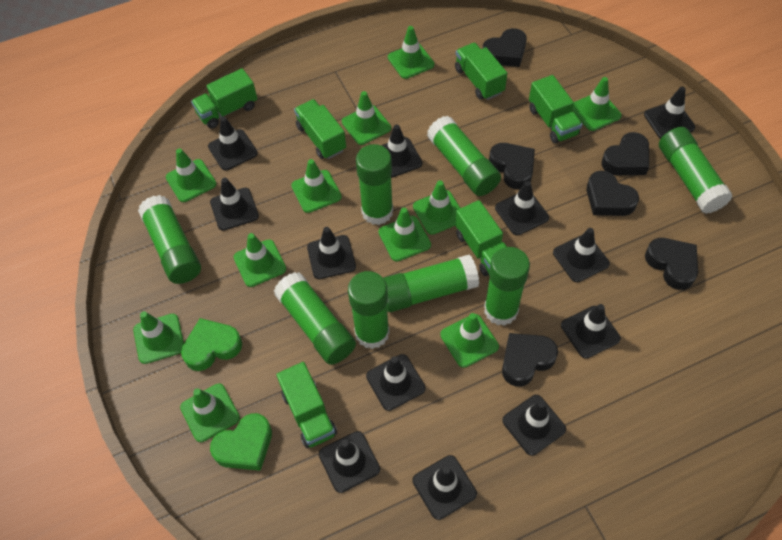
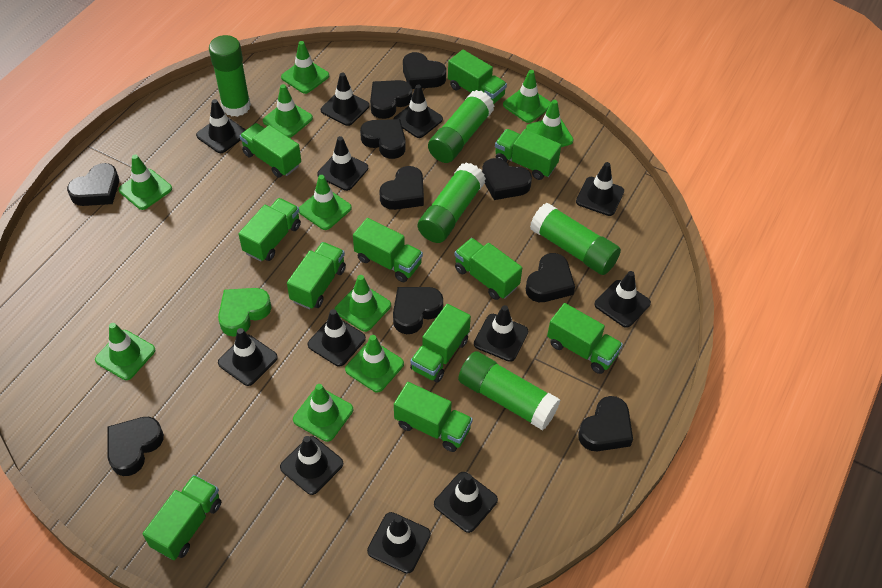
black heart: [483,28,527,67] [489,143,535,189] [502,333,558,387] [587,171,639,216] [601,132,649,175] [645,238,698,290] = 6 -> [67,163,119,206] [107,417,164,476] [360,119,406,159] [370,80,413,119] [379,166,424,210] [393,287,443,334] [403,52,446,89] [482,158,532,200] [526,253,575,302] [578,396,633,451] = 10
green glue stick: [138,195,201,284] [274,272,356,365] [348,271,390,349] [356,144,393,225] [384,254,479,312] [427,116,501,196] [484,247,530,326] [659,127,733,214] = 8 -> [209,35,251,117] [418,163,486,243] [428,90,494,163] [458,351,560,430] [530,203,621,275] = 5
green heart: [181,318,242,371] [210,413,272,471] = 2 -> [218,288,271,337] = 1
green traffic cone: [133,311,184,364] [166,148,216,202] [180,384,240,442] [234,233,286,287] [291,159,342,213] [342,91,391,145] [378,208,431,261] [388,26,434,79] [413,180,460,235] [440,313,499,368] [572,77,622,131] = 11 -> [95,323,155,380] [119,154,172,210] [263,84,313,138] [281,41,329,94] [293,384,353,442] [299,175,352,230] [335,275,391,332] [345,335,404,392] [503,70,551,123] [526,100,574,147] = 10
green truck: [191,68,257,129] [276,362,337,448] [294,99,346,159] [455,43,507,100] [455,200,507,276] [529,75,582,144] = 6 -> [143,475,221,560] [239,198,301,262] [240,123,301,178] [287,242,346,309] [353,218,423,282] [394,382,473,452] [410,304,471,382] [448,50,507,104] [455,238,522,300] [495,129,561,180] [547,303,623,374] = 11

